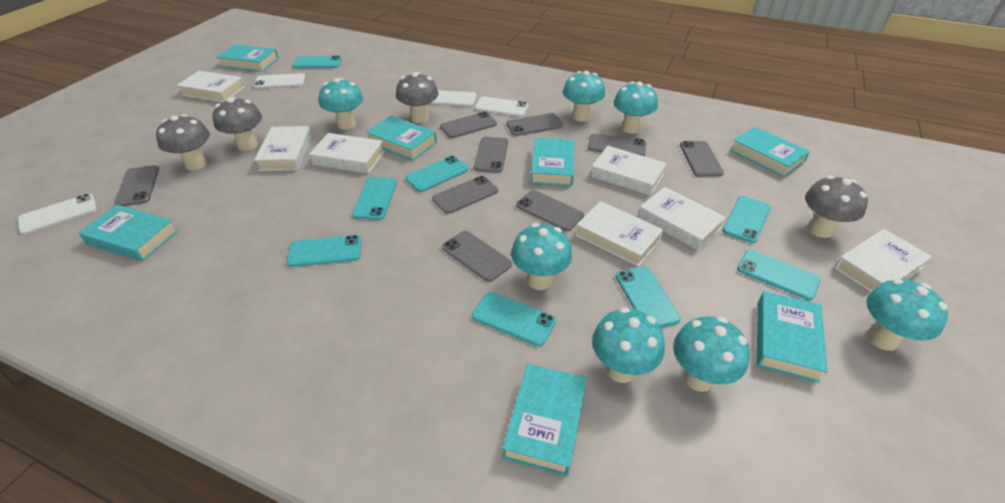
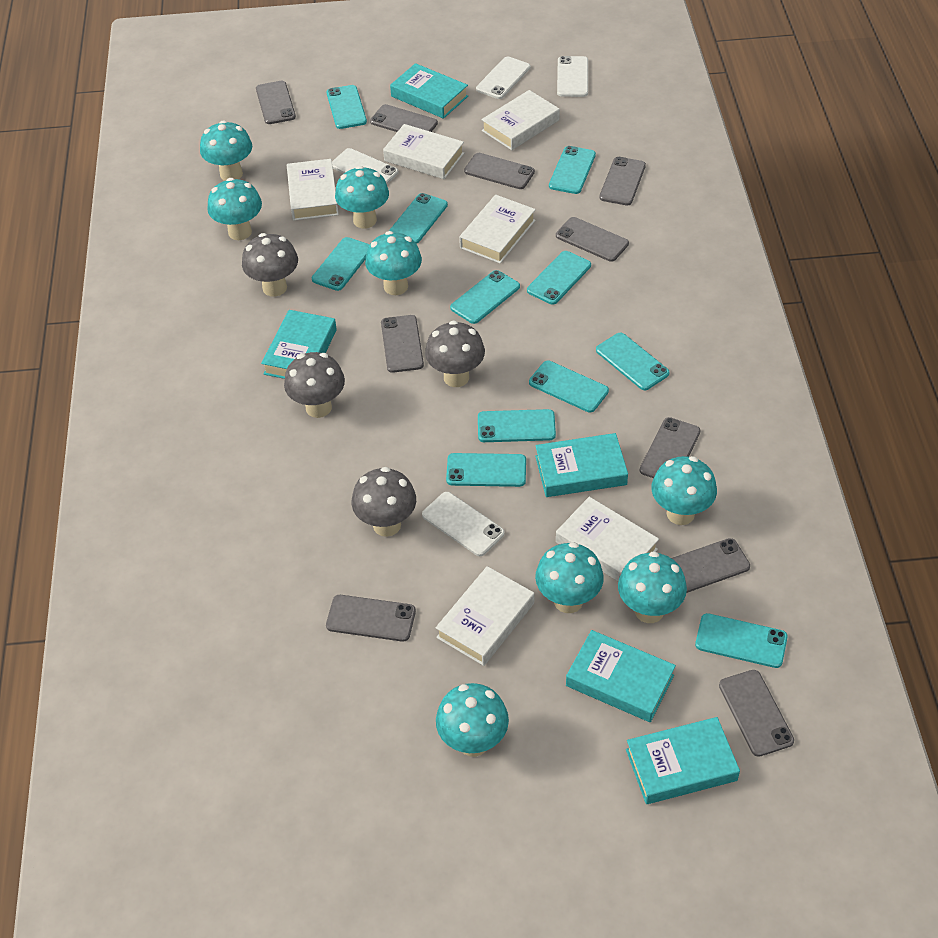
grey phone: [114,165,159,206] [432,176,498,214] [440,112,497,138] [442,231,512,282] [474,137,508,173] [506,113,563,136] [516,190,584,231] [588,134,646,156] [680,141,724,177] = 9 -> [256,81,296,124] [326,595,416,642] [370,104,438,132] [381,315,424,373] [464,153,535,189] [556,217,629,262] [599,157,646,205] [639,417,701,478] [671,538,750,593] [719,670,794,757] = 10
turquoise book: [79,205,178,261] [217,44,279,72] [366,116,437,161] [502,364,587,476] [531,138,575,186] [730,127,810,177] [757,291,828,383] = 7 -> [261,310,337,379] [390,63,468,119] [535,433,628,497] [566,630,676,722] [626,717,740,804] = 5
turquoise mushroom: [319,78,363,130] [511,223,572,290] [563,71,605,122] [592,307,665,383] [614,81,658,134] [673,316,750,392] [866,279,948,351] = 7 -> [200,120,252,181] [207,178,262,240] [335,166,389,229] [365,231,422,295] [436,683,509,757] [535,542,604,613] [618,551,687,623] [651,456,717,525] = 8
turquoise phone: [287,235,362,267] [293,56,342,68] [352,177,397,220] [405,156,468,192] [472,292,556,347] [616,266,681,328] [723,196,771,243] [737,250,821,301] = 8 -> [312,237,370,291] [326,85,367,129] [389,193,448,244] [446,453,526,487] [450,270,520,324] [478,409,556,442] [527,251,591,305] [529,361,609,412] [549,146,596,194] [596,333,670,390] [695,613,788,668] = 11
white book: [177,71,245,102] [254,126,312,171] [310,133,385,174] [575,201,663,267] [591,146,667,196] [638,187,726,251] [834,229,932,292] = 7 -> [287,159,339,221] [383,124,464,179] [436,566,534,666] [459,195,536,264] [481,90,560,150] [556,497,659,581] = 6

